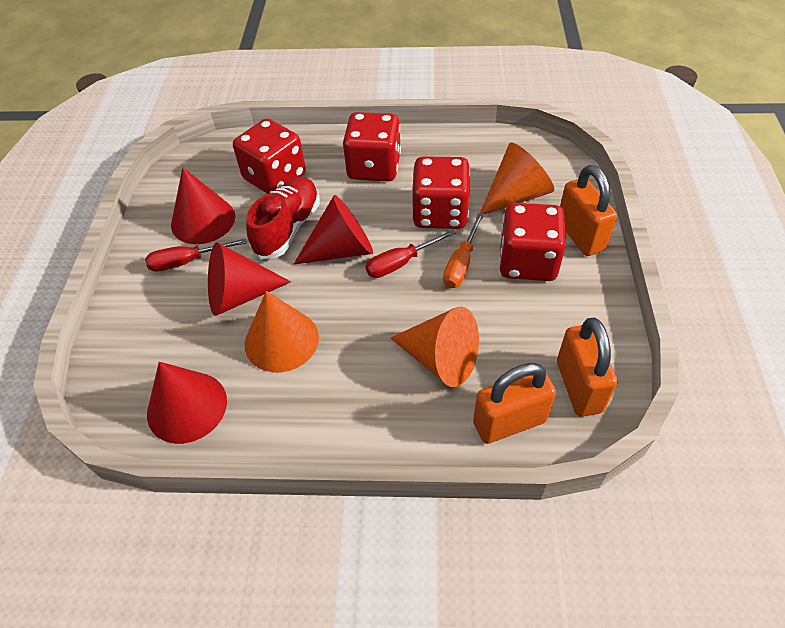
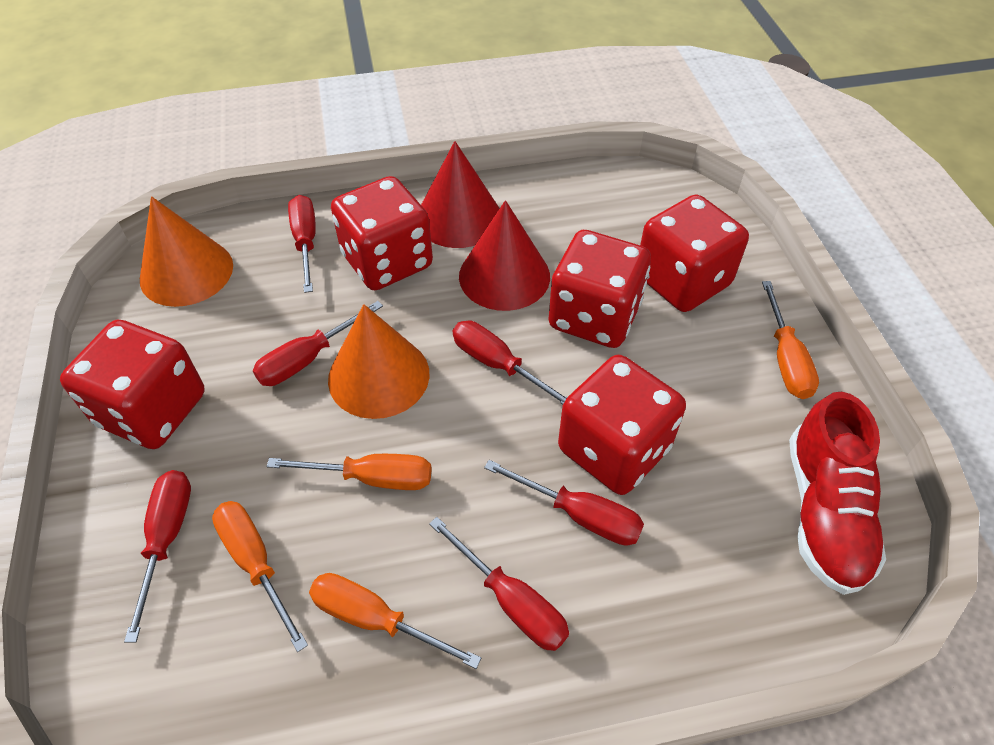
orange cone: [244,291,319,372] [390,306,479,387] [480,143,554,214] = 3 -> [140,196,233,307] [328,304,430,419] = 2
orange padlock: [473,363,556,444] [557,317,617,417] [560,165,617,256] = 3 -> none = 0
orange screwdriver: [443,213,484,288] = 1 -> [212,501,308,652] [267,454,432,490] [309,573,481,669] [762,281,819,399] = 4
red cone: [147,362,227,444] [171,167,235,244] [208,242,291,316] [294,195,373,265] = 4 -> [421,141,499,248] [459,200,550,311] = 2
red dice: [233,118,306,194] [343,112,401,181] [412,156,470,229] [499,203,566,281] = 4 -> [60,320,205,449] [331,176,433,290] [548,230,651,348] [558,355,686,495] [640,195,749,312] = 5
red screwdriver: [145,238,247,272] [365,229,456,278] = 2 -> [124,470,191,643] [253,301,383,386] [288,195,316,293] [429,517,569,651] [453,321,567,404] [484,460,644,546] = 6

